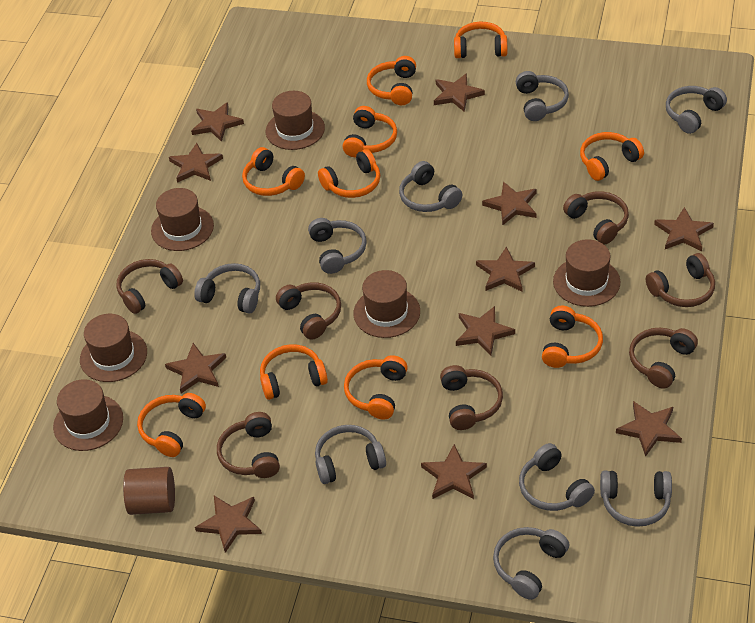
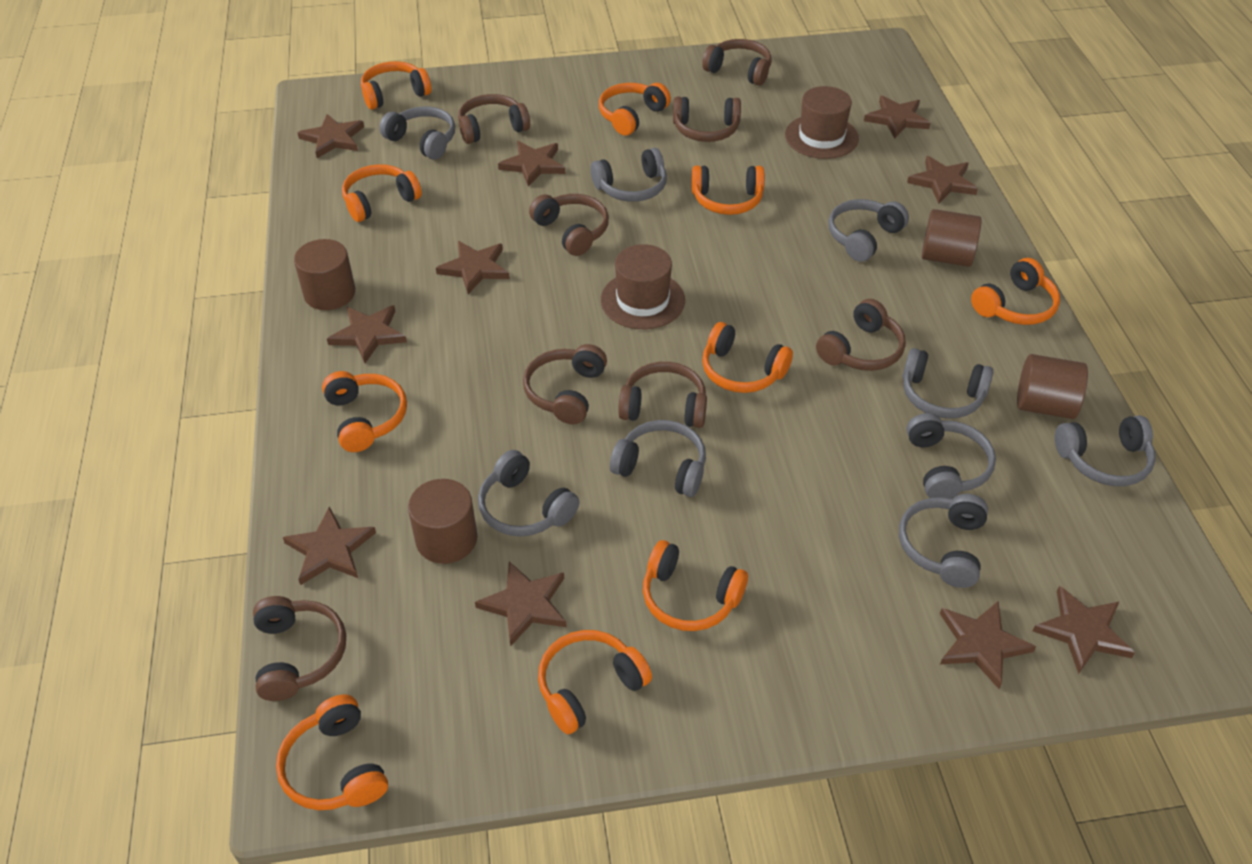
brown cylinder: [123,467,175,515] = 1 -> [294,239,355,310] [408,479,477,564] [922,209,982,267] [1017,354,1088,419] = 4
brown hat: [53,379,123,451] [80,314,147,382] [151,188,214,251] [266,91,325,150] [353,270,420,338] [553,239,620,307] = 6 -> [601,244,685,329] [785,86,859,159] = 2
brown headphones: [116,259,183,314] [217,412,280,478] [276,282,341,340] [440,365,503,430] [563,191,629,244] [629,328,698,389] [646,253,715,307] = 7 -> [253,596,346,701] [458,94,530,144] [523,344,607,425] [529,194,609,256] [618,362,707,428] [673,97,741,142] [702,39,771,86] [816,299,906,371] = 8
brown star: [165,343,226,393] [169,143,223,183] [191,102,244,142] [195,496,262,553] [421,444,487,499] [434,73,485,112] [456,306,515,356] [476,246,535,292] [482,182,536,226] [616,401,682,457] [654,207,714,252] = 11 -> [283,507,376,585] [298,114,364,158] [327,305,407,363] [436,241,510,294] [475,561,567,647] [498,141,565,187] [864,95,930,138] [907,156,978,204] [940,601,1036,689] [1033,586,1135,674] = 10

